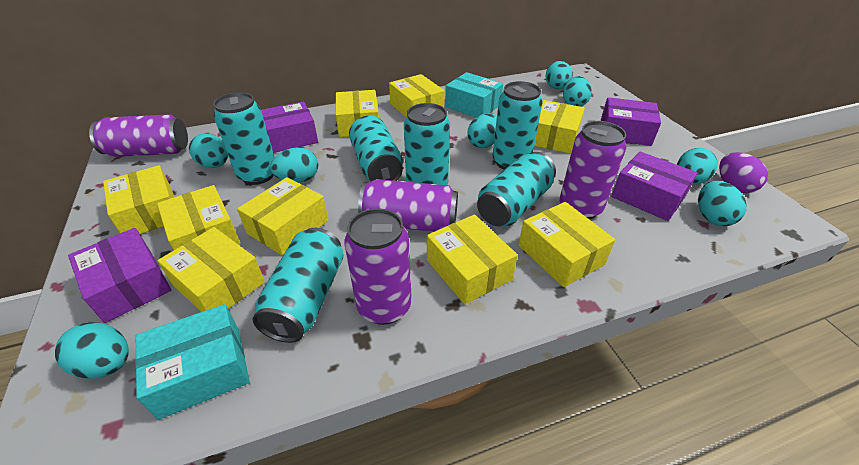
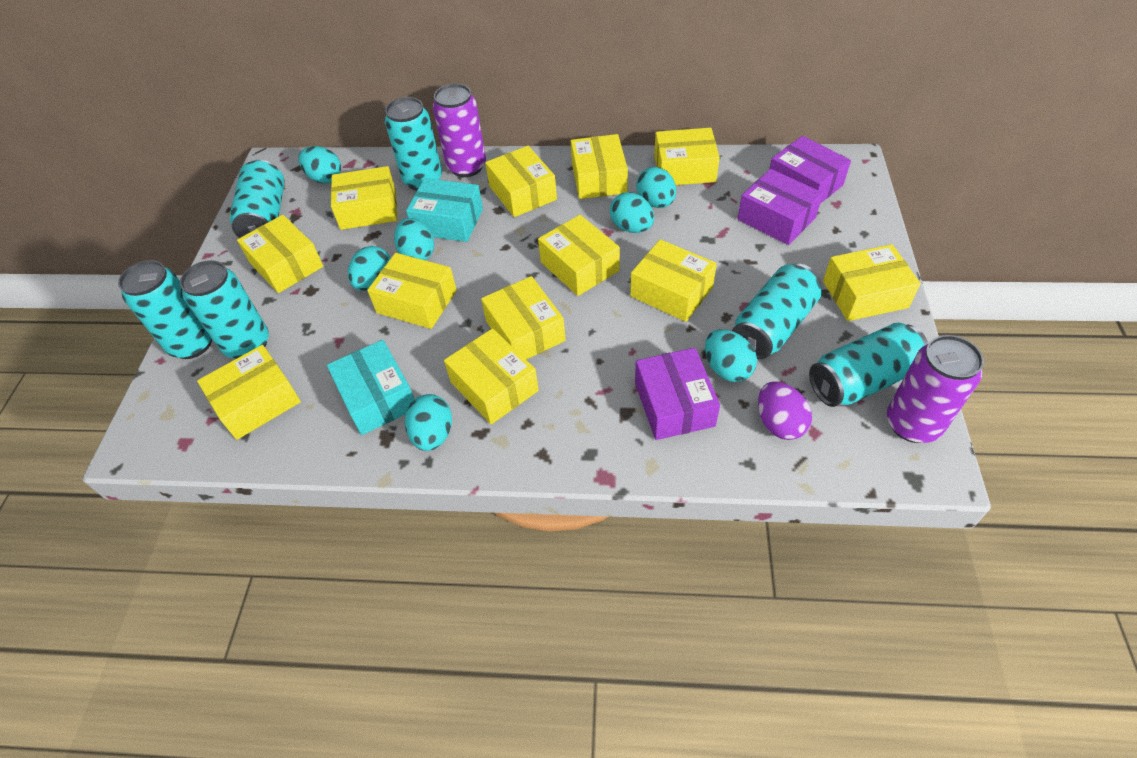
purple box: [68,228,171,323] [261,101,318,153] [601,97,661,146] [611,151,697,221] = 4 -> [635,348,720,440] [737,169,823,245] [769,136,851,203] = 3
purple can: [89,115,188,157] [344,208,412,325] [358,179,458,232] [560,121,626,220] = 4 -> [433,84,486,177] [887,335,984,443] = 2
turquoise egg: [55,322,129,379] [189,133,228,168] [270,147,318,183] [467,113,497,148] [546,61,573,89] [563,76,592,107] [677,148,718,185] [698,181,747,226] = 8 -> [298,146,341,184] [348,246,391,291] [394,218,434,261] [405,394,452,451] [610,192,654,233] [637,167,676,208] [705,329,757,382] = 7
yellow box: [103,165,174,234] [157,185,240,250] [158,227,265,312] [237,177,328,255] [335,90,379,137] [389,74,445,117] [427,214,518,304] [519,202,615,287] [534,100,585,154] = 9 -> [197,345,301,440] [237,215,323,293] [331,166,397,230] [367,253,457,329] [444,328,539,424] [481,276,566,359] [485,146,557,217] [538,215,620,296] [571,134,628,199] [630,239,717,322] [654,128,720,185] [823,244,921,321] = 12

